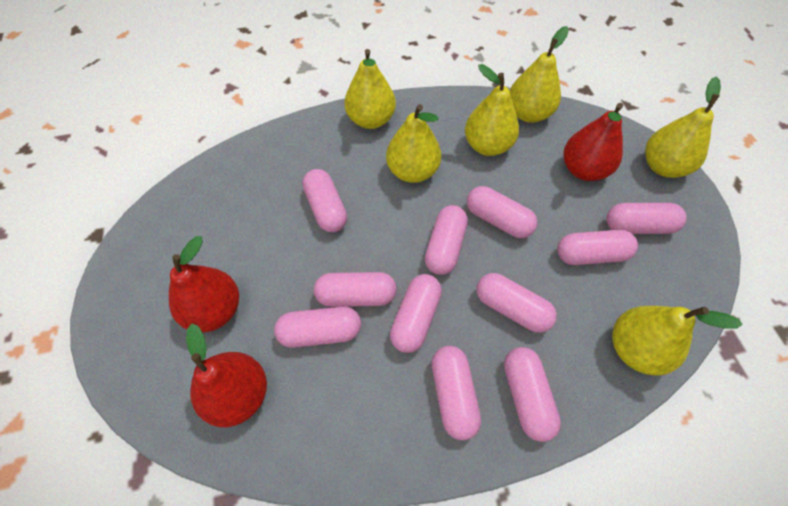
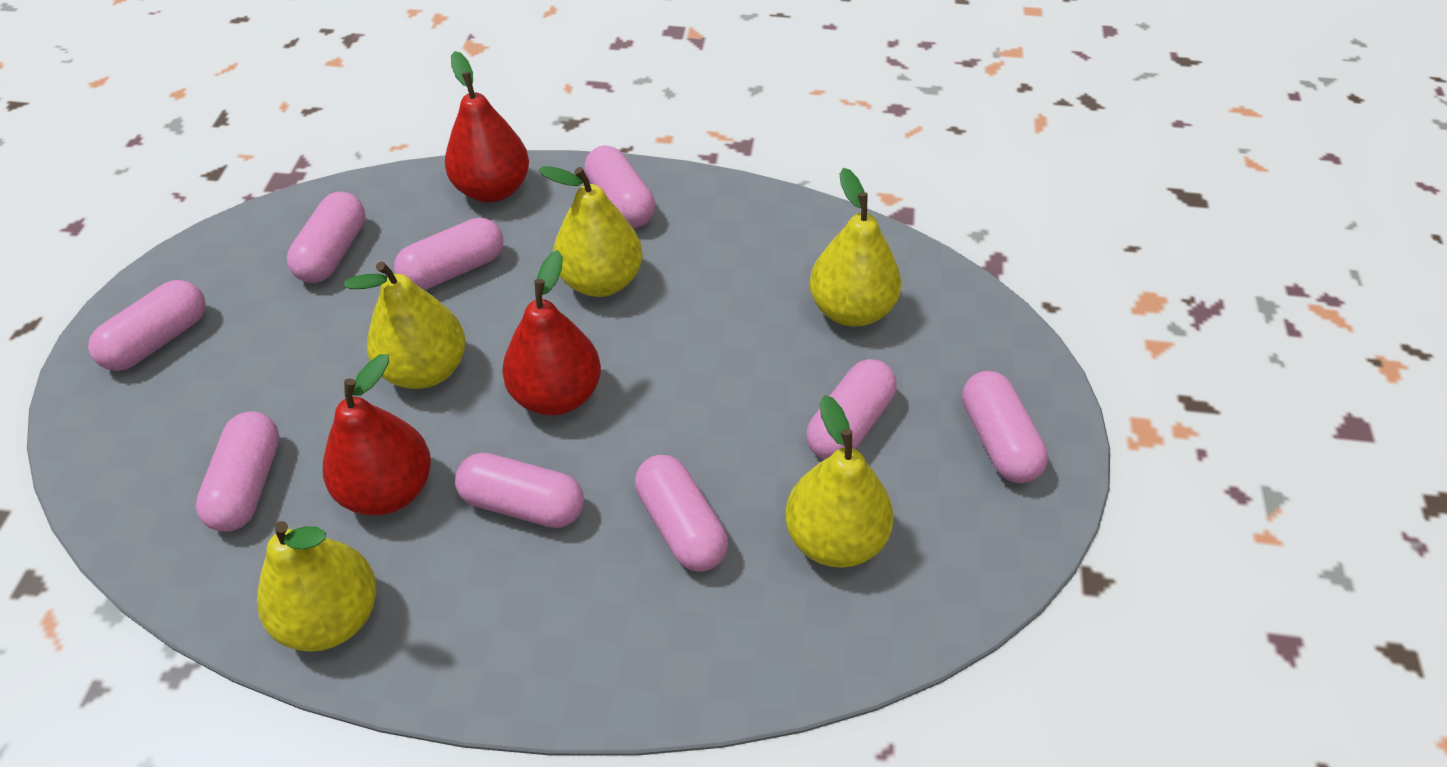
pink capsule: [274,306,361,348] [303,169,347,232] [314,272,397,307] [390,274,442,353] [425,205,468,275] [432,346,481,440] [467,186,537,238] [476,273,557,333] [504,347,561,442] [557,230,638,265] [606,203,687,234] = 11 -> [88,280,206,371] [196,411,280,532] [287,192,365,283] [394,218,503,290] [455,453,584,528] [584,146,655,228] [635,455,728,572] [806,359,896,460] [962,371,1048,483] = 9
yellow pear: [344,49,396,129] [386,104,441,183] [465,64,519,156] [510,26,569,123] [612,306,743,376] [645,77,721,178] = 6 -> [257,521,376,652] [344,261,466,389] [539,166,643,297] [785,395,894,568] [809,168,901,327] = 5

